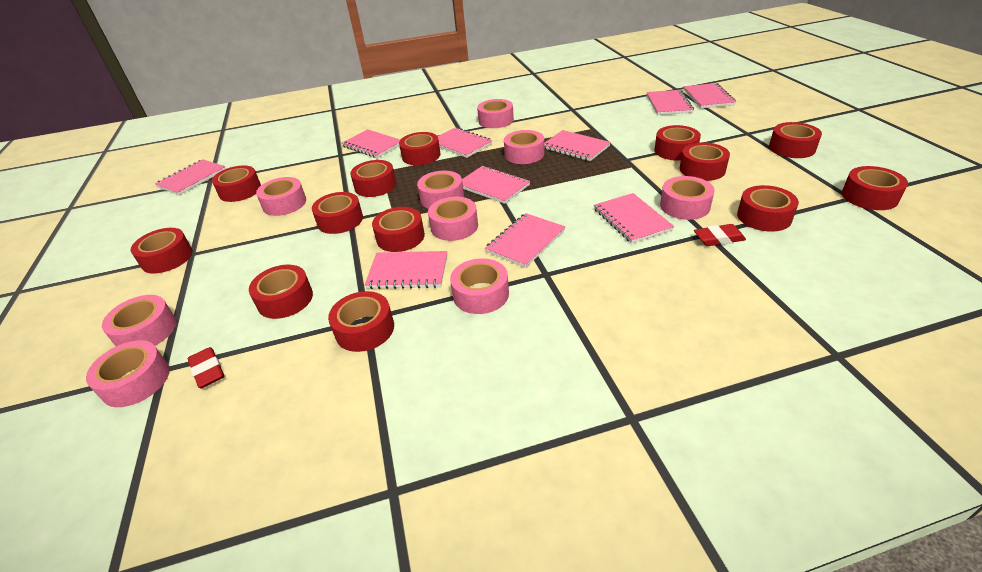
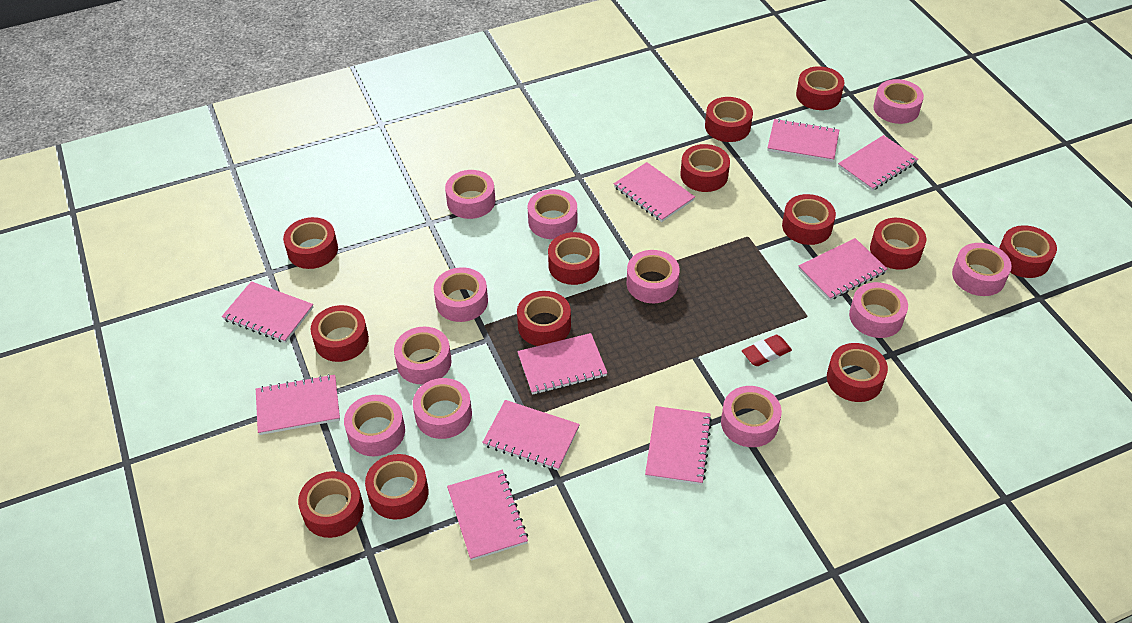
pink tape: [86,340,170,407] [102,295,177,346] [256,177,306,216] [417,171,464,209] [428,197,478,241] [450,258,509,314] [477,99,514,128] [504,130,544,164] [660,176,715,220] = 9 -> [344,395,405,456] [394,327,451,384] [413,378,472,439] [434,267,488,322] [445,170,495,219] [528,189,577,239] [627,250,680,303] [721,386,782,447] [849,282,908,338] [873,79,924,124] [952,243,1012,296] = 11
red eraser: [188,347,224,389] [694,224,746,246] = 2 -> [742,335,792,366] = 1

